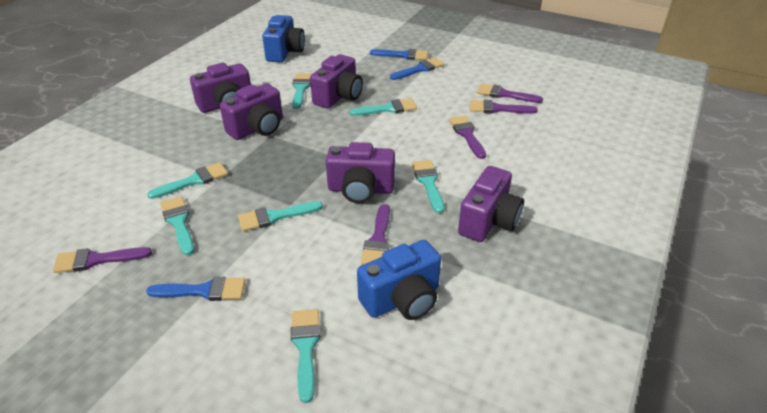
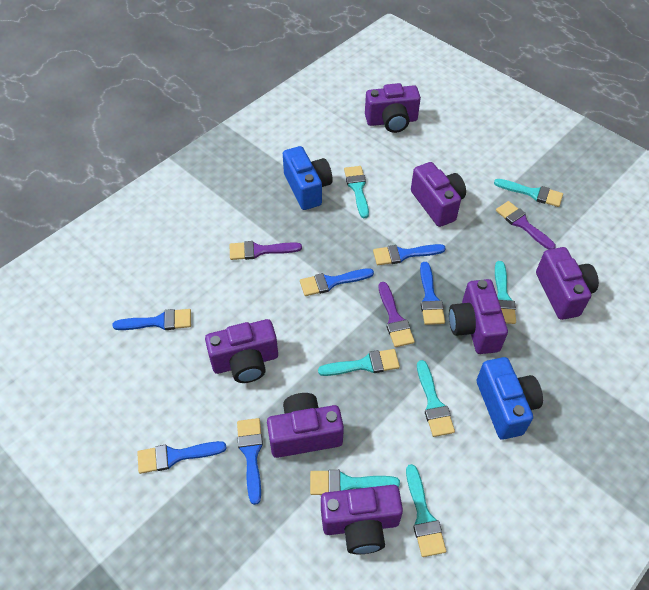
blue brush: [146,277,245,301] [370,49,428,60] [390,57,444,80] = 3 -> [112,309,191,330] [137,441,227,474] [237,418,263,505] [300,268,374,296] [373,244,446,265] [420,262,445,325] = 6
purple brush: [53,247,152,273] [361,204,390,265] [449,115,486,159] [470,100,538,114] [477,83,543,103] = 5 -> [230,241,302,260] [379,282,415,347] [496,201,556,250] = 3
purple camera: [190,63,251,113] [220,84,283,140] [310,54,363,108] [326,142,395,203] [458,166,524,242] = 5 -> [205,319,278,383] [267,393,344,458] [321,485,403,554] [365,83,421,133] [411,162,466,227] [449,279,508,354] [536,247,599,320] = 7

